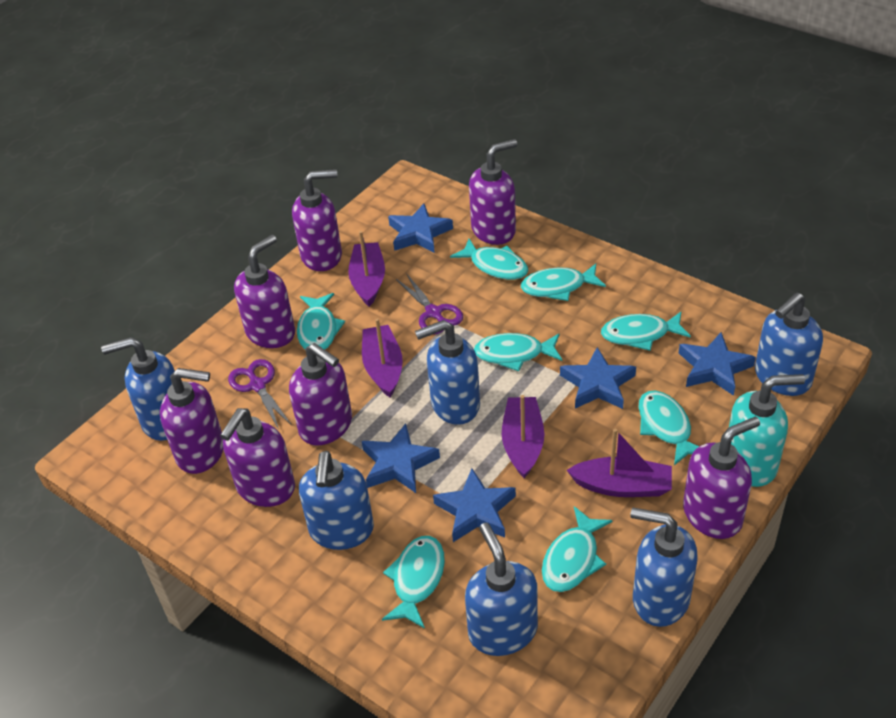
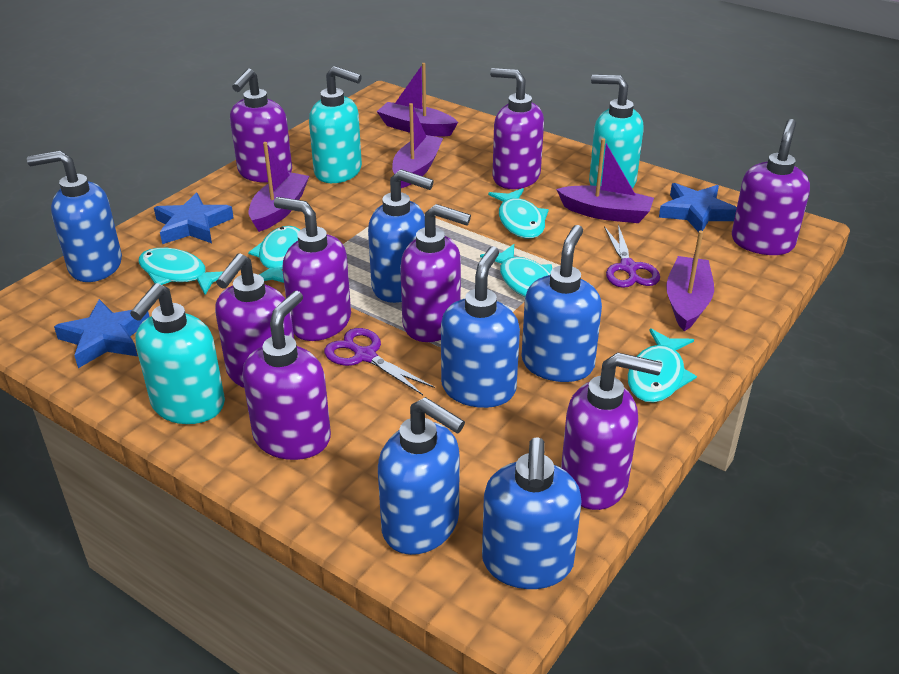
blue star: [362,424,440,493] [388,203,453,253] [433,468,516,542] [560,347,636,409] [679,332,756,396] = 5 -> [54,299,149,368] [154,193,234,244] [659,183,737,232] = 3
purple boat: [348,231,385,307] [362,318,403,397] [502,395,544,478] [567,429,672,497] = 4 -> [249,142,309,232] [377,63,458,137] [392,103,443,188] [556,138,654,223] [666,230,714,331] = 5
purple soap dispenser: [160,368,223,474] [220,408,295,507] [234,235,295,348] [289,343,352,446] [292,169,342,271] [469,139,517,245] [683,417,760,539] = 7 -> [215,253,294,388] [230,68,292,183] [242,291,331,460] [274,197,351,341] [400,204,471,342] [490,68,544,189] [561,352,662,510] [732,119,810,255] = 8
turquoise fish: [297,293,345,350] [382,536,445,628] [450,239,529,280] [474,333,562,371] [521,264,606,301] [542,506,613,592] [601,311,691,351] [638,390,699,465] = 8 -> [138,248,224,295] [248,226,300,283] [480,244,552,297] [488,188,549,239] [628,328,697,403] = 5
turquoise soap dispenser: [729,374,805,487] = 1 -> [130,283,225,424] [309,66,362,183] [589,75,643,188] = 3

